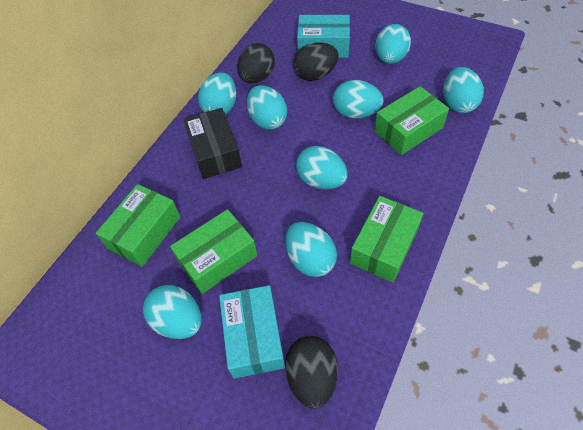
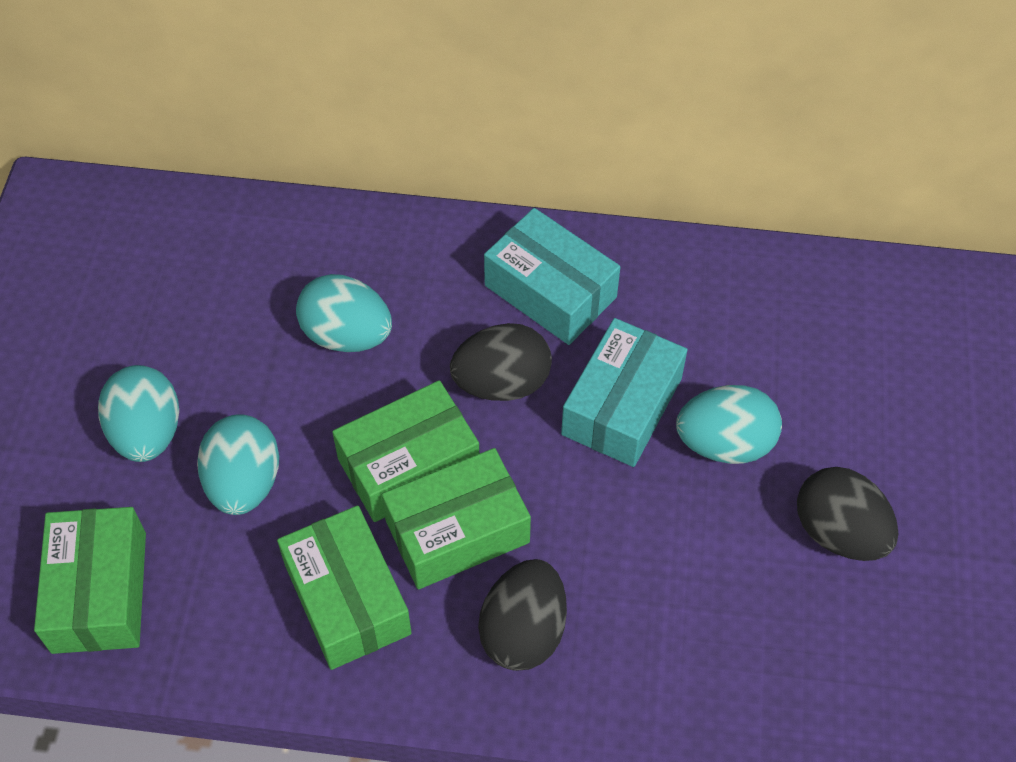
black box: [183,108,242,179] = 1 -> none = 0
turquoise egg: [143,285,202,339] [198,72,236,115] [247,85,287,130] [285,222,337,277] [296,146,347,189] [333,80,383,118] [375,24,411,64] [444,67,484,113] = 8 -> [98,365,179,462] [197,414,279,515] [296,274,392,352] [676,385,782,464] = 4

